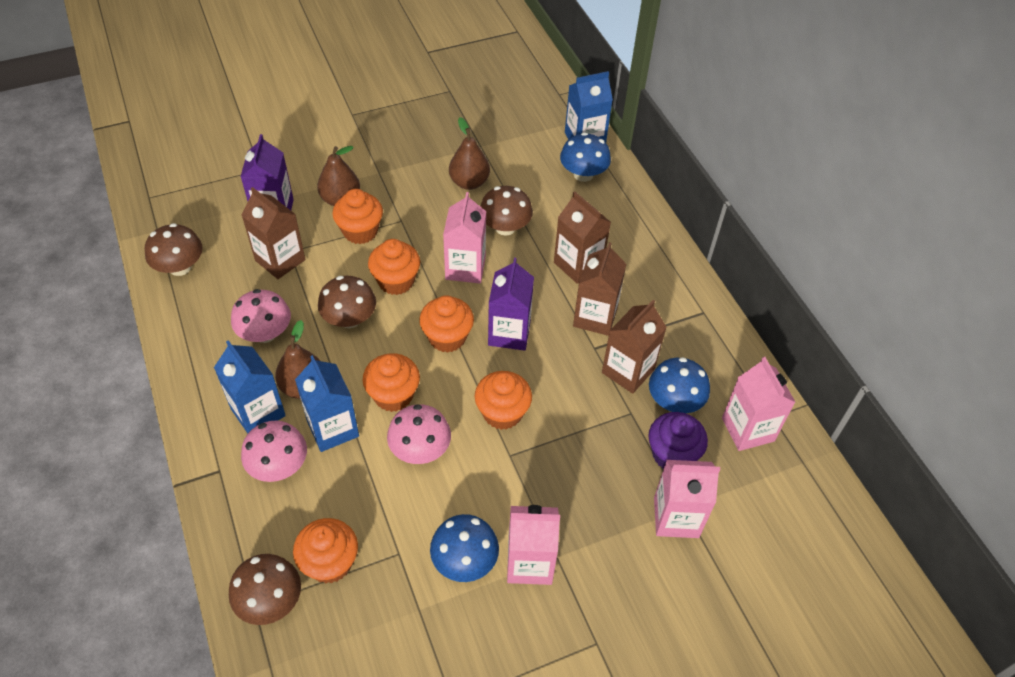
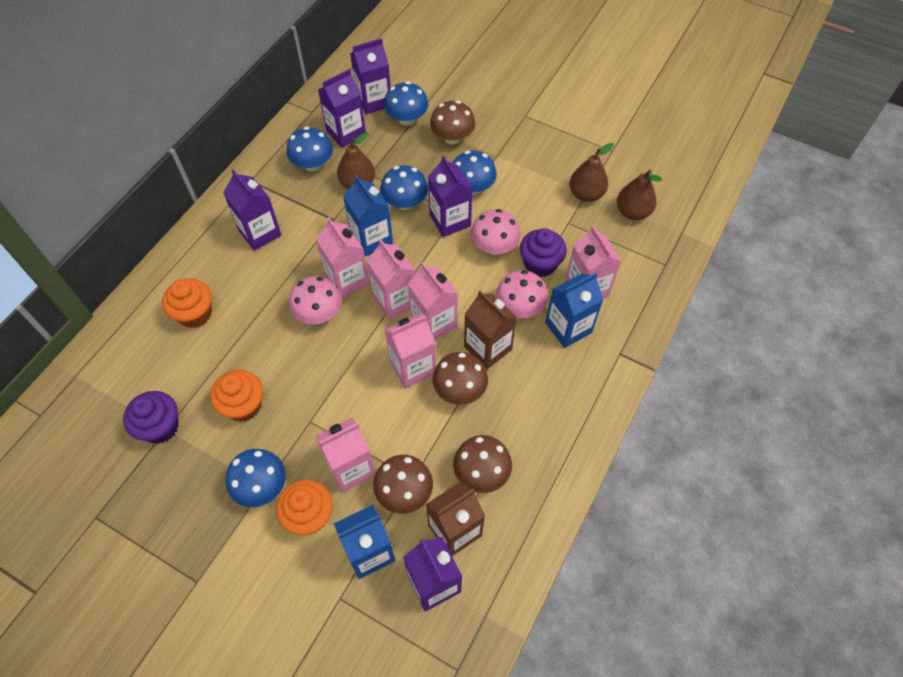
blue mushroom: [430,514,499,582] [560,133,611,182] [649,357,710,413] = 3 -> [225,449,286,507] [286,127,333,172] [380,165,428,210] [384,81,428,126] [453,150,497,195] = 5
brown carton: [242,187,305,279] [554,191,611,284] [573,242,626,336] [602,300,667,394] = 4 -> [426,481,485,556] [464,290,517,369] = 2
orange cupcake: [293,518,358,583] [332,189,383,244] [362,353,420,412] [368,239,420,295] [419,295,474,353] [475,371,532,430] = 6 -> [162,278,212,328] [210,370,263,422] [276,479,333,535] = 3
pink carton: [443,192,486,283] [507,505,560,585] [654,460,720,538] [722,357,795,451] = 4 -> [315,418,376,493] [316,217,369,298] [367,239,416,320] [384,314,436,389] [408,262,458,340] [565,225,621,298] = 6
purple carton: [240,134,294,210] [488,258,534,351] = 2 -> [223,170,282,251] [318,69,366,148] [350,38,391,114] [403,537,462,611] [428,155,473,237] = 5
purple cupcake: [648,412,708,469] = 1 -> [123,391,179,444] [520,228,567,277] = 2

